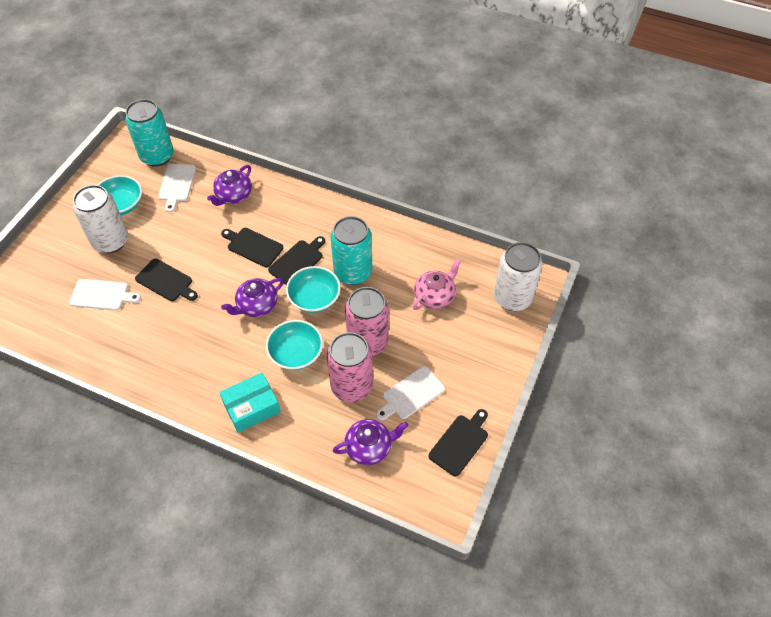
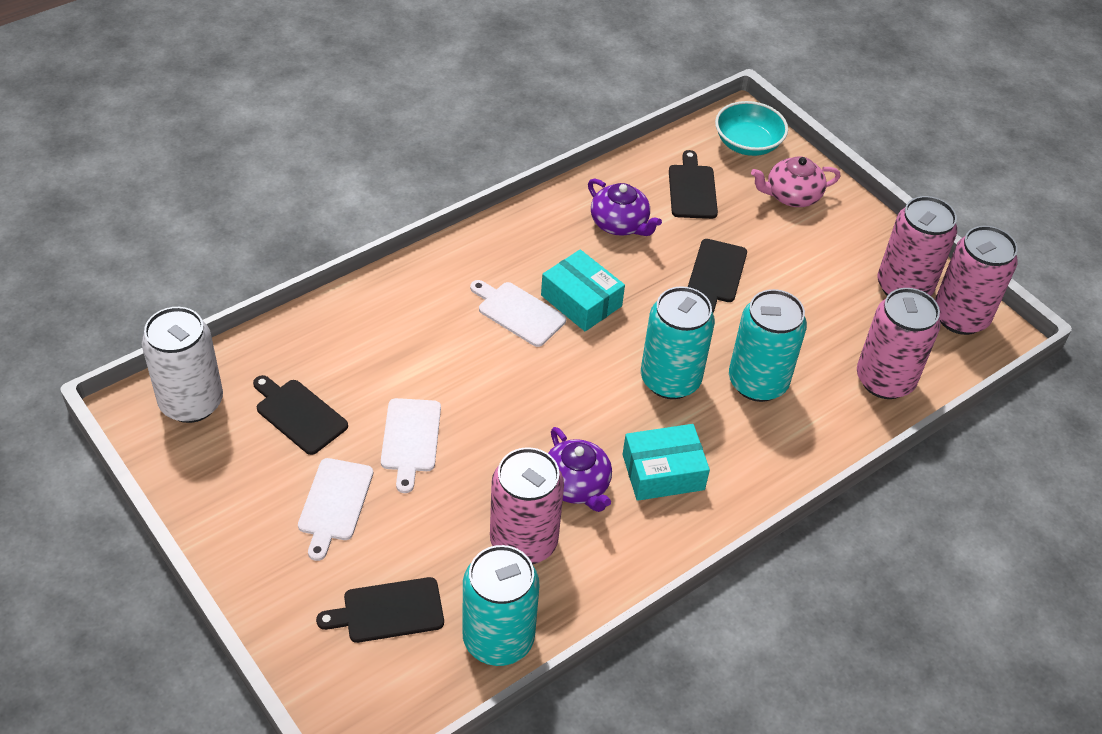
pink can: [327,332,373,402] [345,287,389,356] = 2 -> [490,447,564,564] [857,288,941,399] [878,196,957,296] [935,226,1018,335] = 4
purple teapot: [207,165,252,206] [221,278,284,317] [333,419,408,465] = 3 -> [548,427,612,512] [588,178,662,236] = 2
turquoise bowl: [97,175,142,215] [266,320,323,370] [286,266,341,313] = 3 -> [715,101,788,156] = 1
turquoise box: [219,372,281,433] = 1 -> [541,250,625,331] [622,424,710,501] = 2
turquoise can: [125,99,174,167] [330,216,372,285] = 2 -> [462,545,540,666] [641,286,715,399] [729,289,807,402] = 3
white can: [73,185,128,253] [494,242,543,311] = 2 -> [142,307,223,423] = 1

